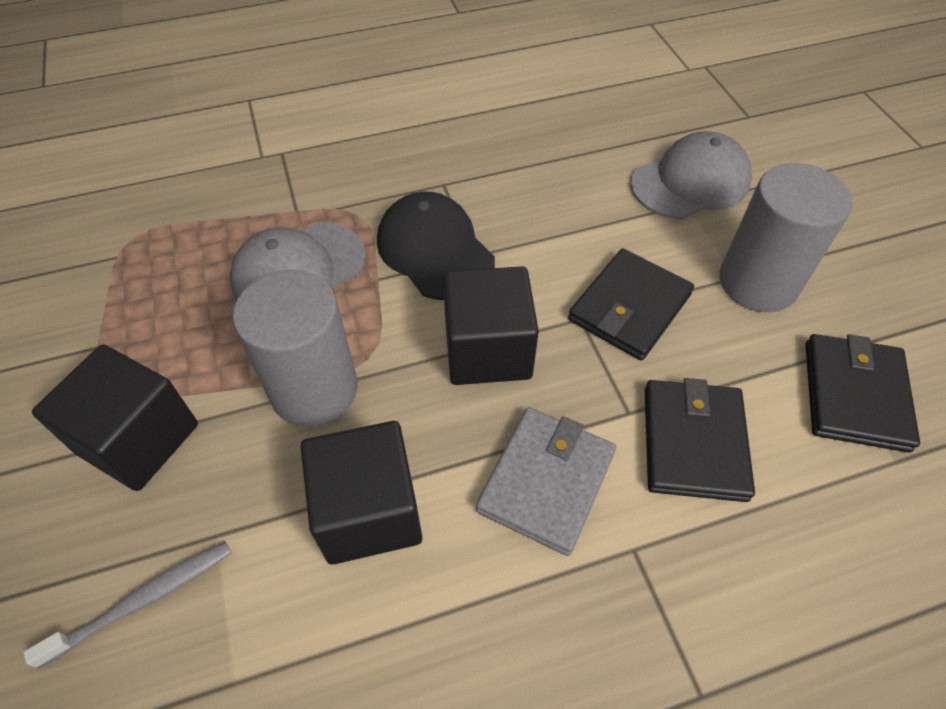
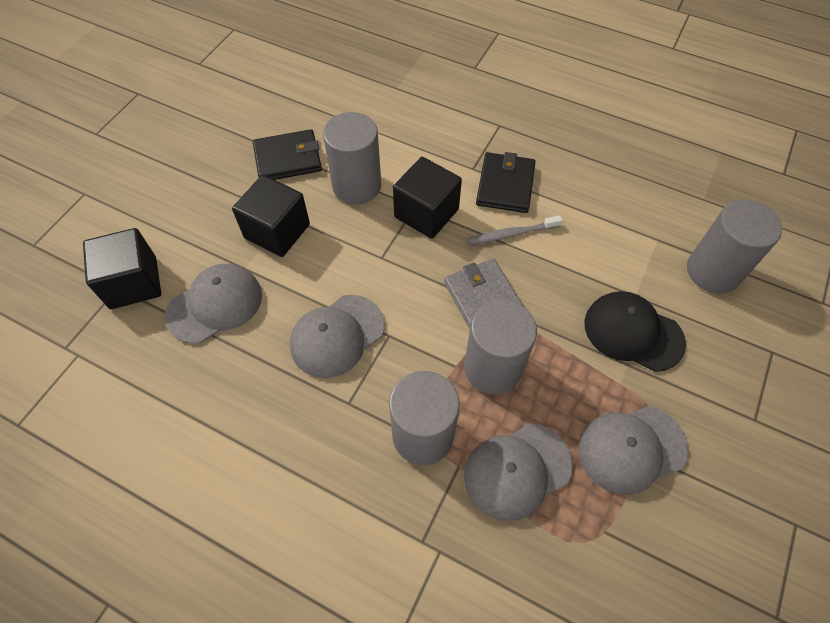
black wallet: [568,248,694,360] [645,378,755,502] [805,334,920,452] = 3 -> [253,129,322,180] [476,152,536,213] = 2
grey cap: [230,223,366,301] [631,131,752,219] = 2 -> [165,264,262,344] [290,295,385,378] [464,423,573,521] [578,406,688,495] = 4
grey cylinder: [233,270,358,427] [720,163,853,312] = 2 -> [323,112,381,204] [389,371,460,465] [464,300,537,394] [687,200,782,294] = 4

